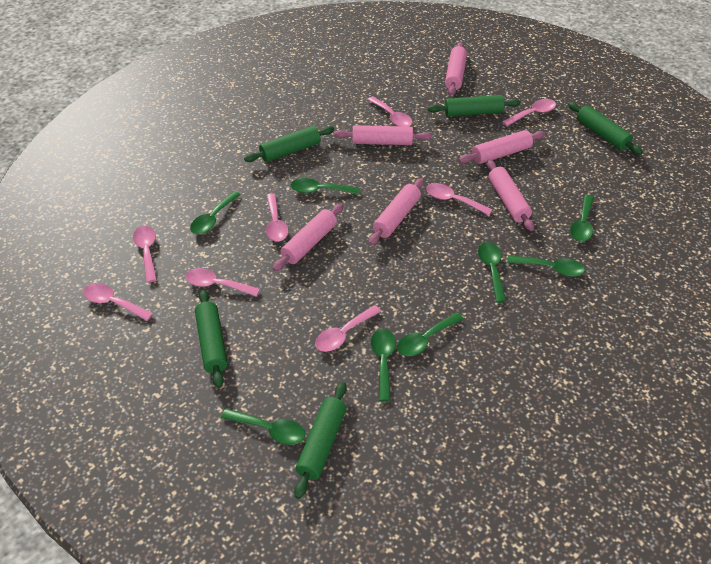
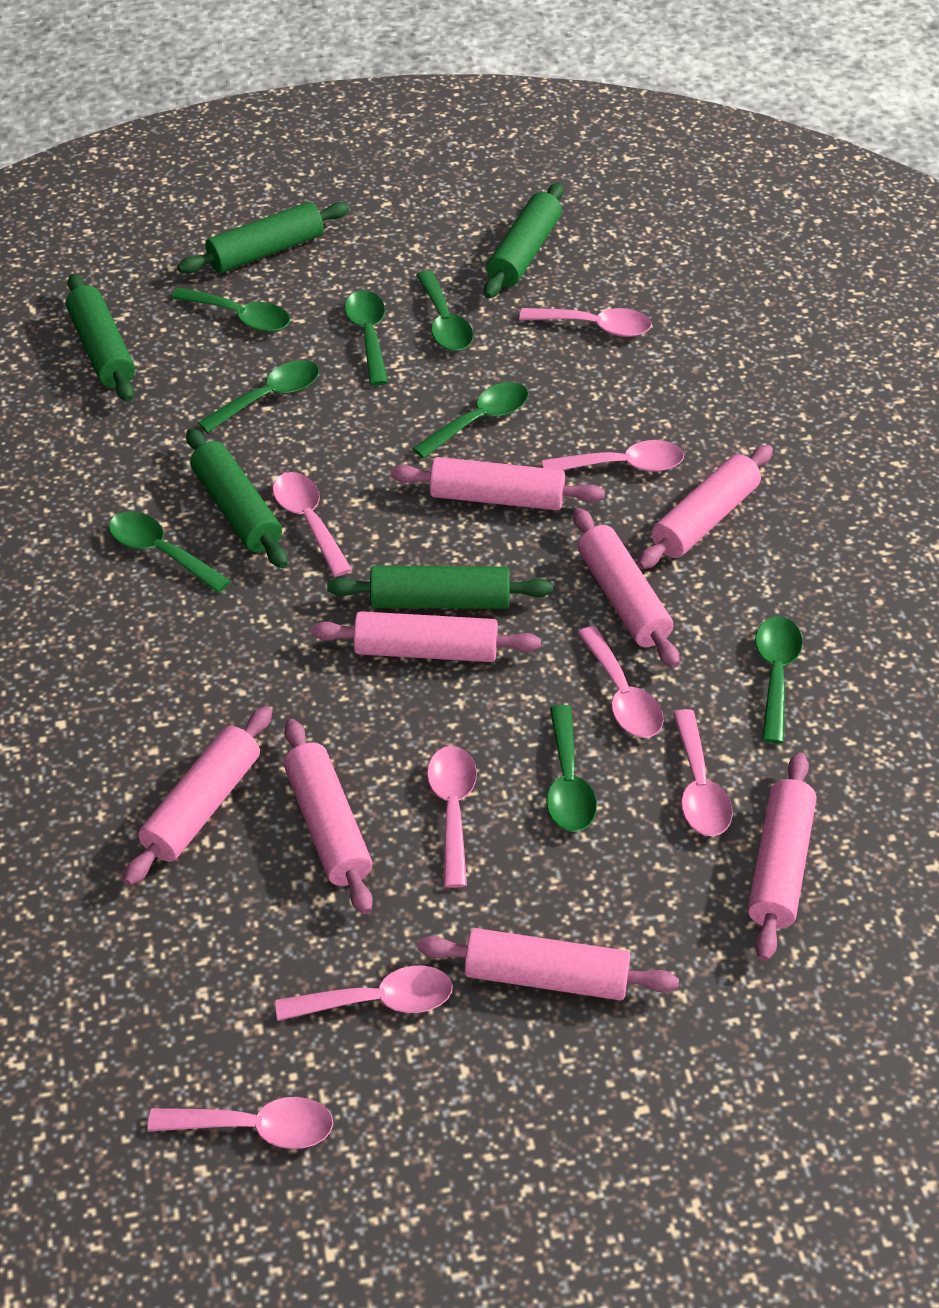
pink rolling pin: [273,204,343,271] [334,125,432,145] [369,178,424,245] [445,42,467,96] [459,130,545,164] [487,160,534,231] = 6 -> [123,706,272,885] [284,719,373,914] [311,611,541,662] [391,457,605,510] [417,928,679,1000] [573,508,680,668] [637,445,773,569] [748,753,816,961] = 8

